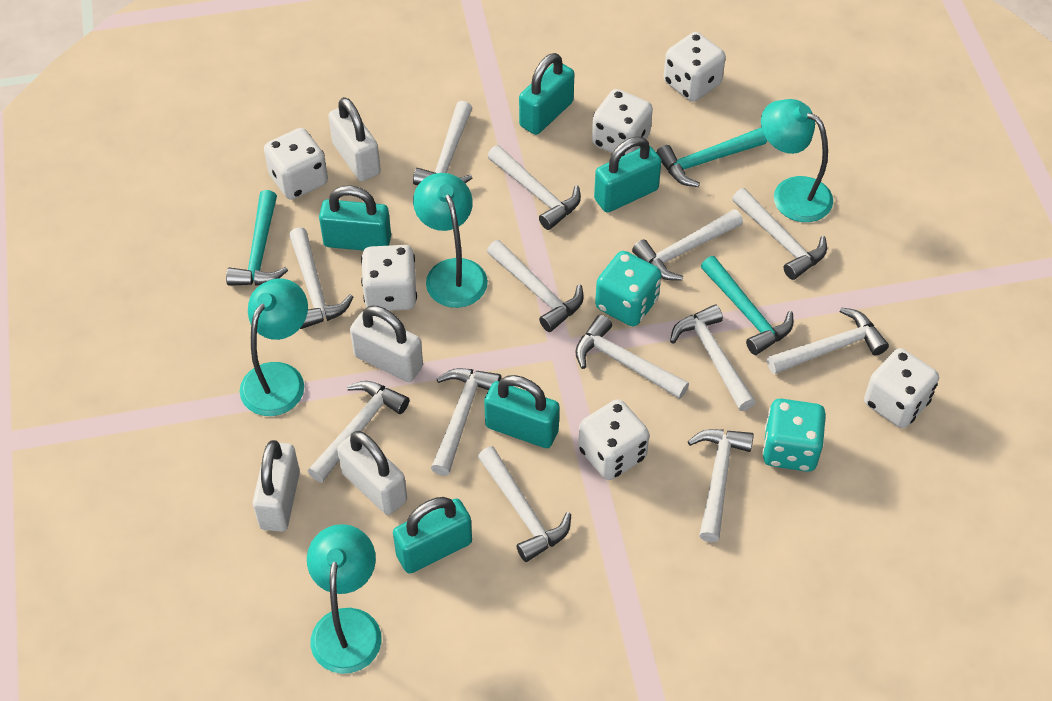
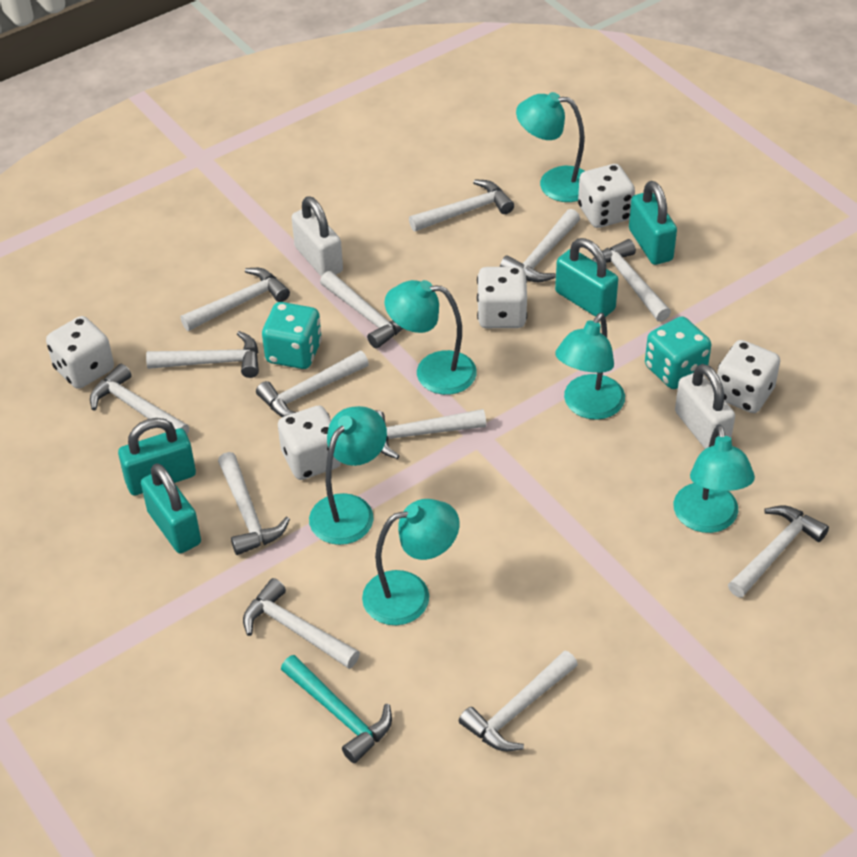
turquoise hammer: [226,190,288,286] [656,128,767,187] [701,256,793,355] = 3 -> [281,655,392,763] = 1
turquoise lamp: [240,279,308,416] [307,524,382,674] [413,173,488,308] [761,99,833,222] = 4 -> [309,406,387,545] [362,499,459,625] [384,280,477,395] [516,92,585,202] [555,313,625,420] [674,424,755,533] = 6
turquoise padlock: [319,185,391,251] [393,497,472,574] [484,375,560,448] [519,53,574,135] [594,136,662,213] = 5 -> [118,418,196,496] [141,463,201,553] [555,238,618,317] [629,181,677,265] = 4
white dice: [264,128,328,200] [361,245,417,311] [578,399,649,480] [592,89,653,156] [663,32,726,102] [864,348,939,428] = 6 -> [46,316,114,389] [278,405,341,480] [477,267,527,328] [578,164,635,228] [717,340,780,413] = 5
white padlock: [253,440,300,532] [328,97,381,181] [337,431,407,515] [350,306,423,382] = 4 -> [291,196,343,277] [675,364,735,449] = 2

